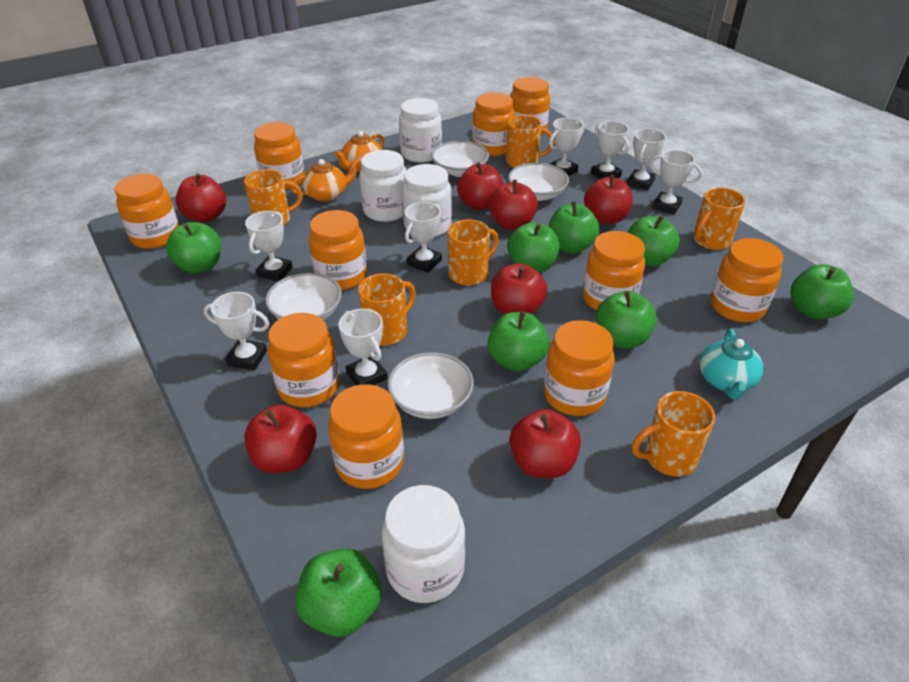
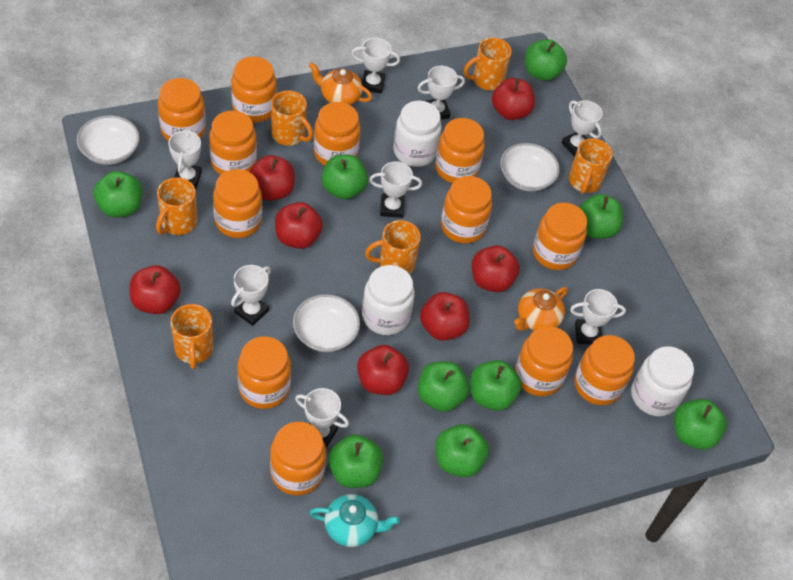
green apple: [166,222,221,274] [295,549,382,637] [487,311,549,371] [507,222,560,273] [549,201,600,254] [596,291,657,348] [628,215,680,267] [790,264,854,319] = 8 -> [93,171,142,218] [321,155,368,200] [329,434,383,488] [418,361,469,412] [436,424,489,477] [470,360,522,411] [525,39,567,81] [579,194,623,239] [674,399,727,450] = 9
orange jar: [114,174,179,249] [254,122,305,190] [268,313,339,407] [309,210,367,290] [328,384,404,489] [472,93,515,156] [510,77,550,135] [544,320,615,416] [583,231,645,311] [711,238,783,322] = 10 -> [158,78,206,141] [209,111,257,175] [213,169,262,238] [231,56,277,123] [237,336,291,409] [270,422,326,495] [314,102,361,166] [435,118,485,183] [441,176,492,244] [515,326,573,396] [533,203,587,270] [575,335,635,405] = 12
white bowl: [265,273,342,321] [387,352,474,419] [431,141,489,177] [508,163,569,201] = 4 -> [76,115,140,165] [293,294,360,352] [500,143,560,191] = 3
white jar: [359,150,407,222] [381,485,465,603] [399,98,442,163] [402,164,452,237] = 4 -> [362,265,415,335] [393,101,442,167] [631,346,694,417] = 3

